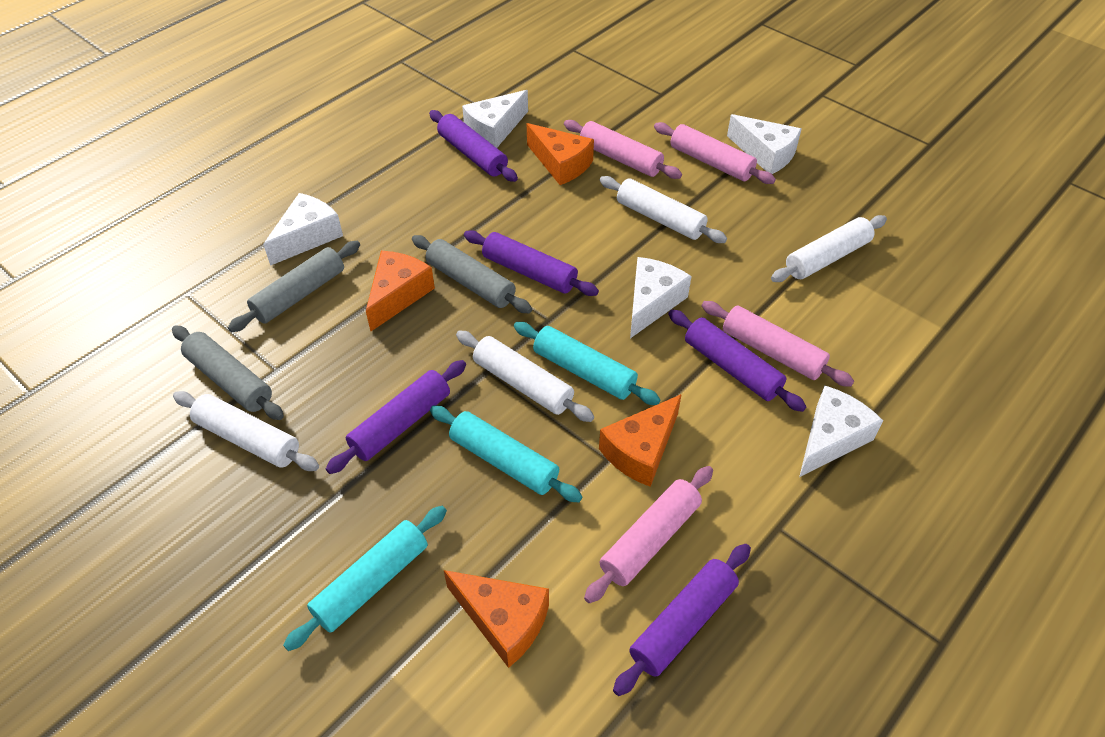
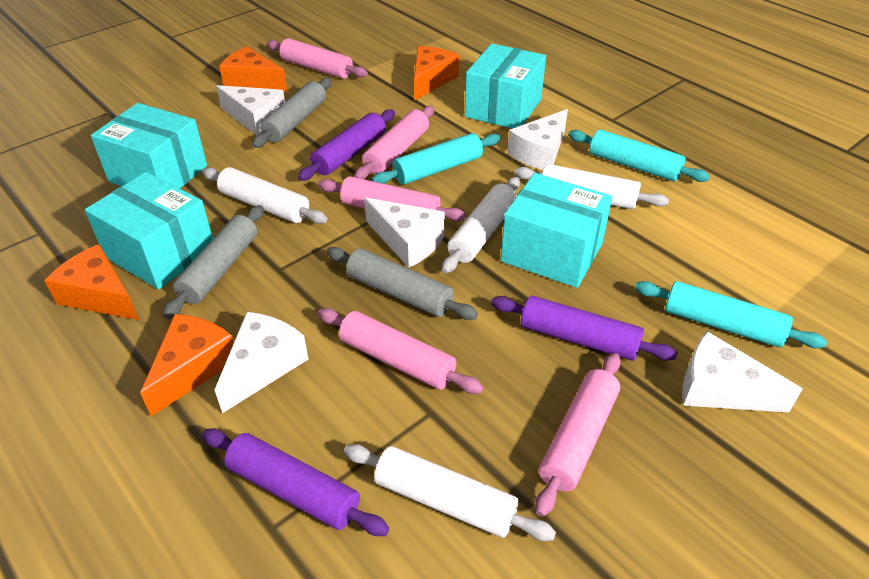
pink rolling pin: [564,120,682,179] [584,466,713,603] [654,122,776,184] [702,301,854,387] = 4 -> [267,38,368,79] [318,176,466,221] [318,308,483,394] [354,106,434,179] [535,353,621,517] = 5
purple rolling pin: [326,360,466,474] [429,110,518,182] [464,230,599,296] [613,544,751,696] [668,309,806,412] = 5 -> [202,429,389,536] [298,109,395,181] [491,295,678,361] = 3
turquoise box: none = 0 -> [85,172,213,289] [91,103,207,189] [465,43,546,129] [501,173,612,288] = 4

